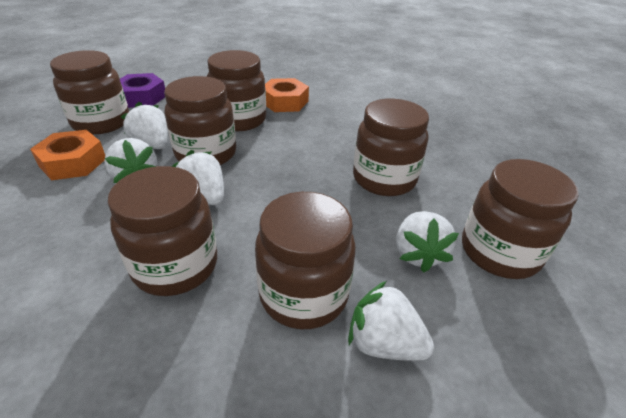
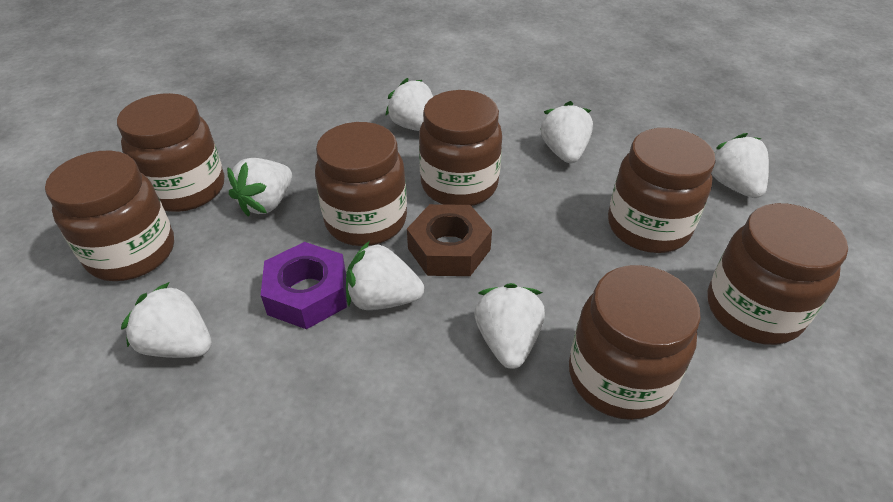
brown nut: none = 0 -> [407,204,492,276] = 1
orange nut: [30,130,105,180] [265,78,309,112] = 2 -> none = 0
white strawberry: [104,138,157,183] [121,102,168,149] [171,150,224,205] [348,281,434,361] [396,211,459,272] = 5 -> [121,282,212,358] [227,158,292,217] [346,241,424,310] [385,78,433,131] [474,283,545,369] [540,101,593,163] [711,133,769,198] = 7

